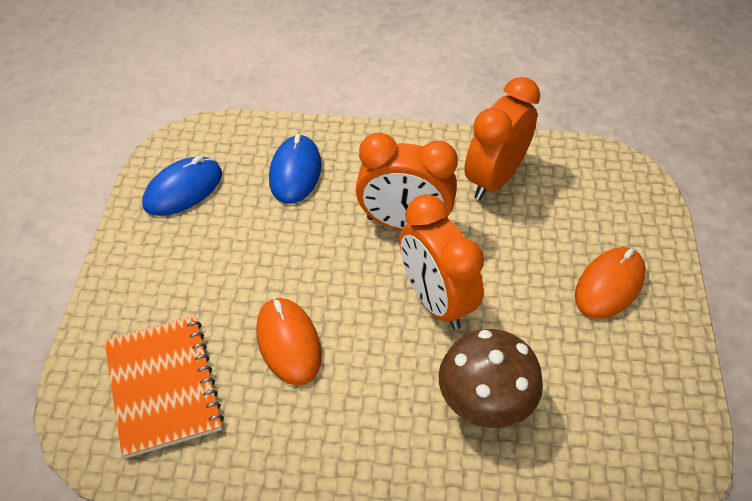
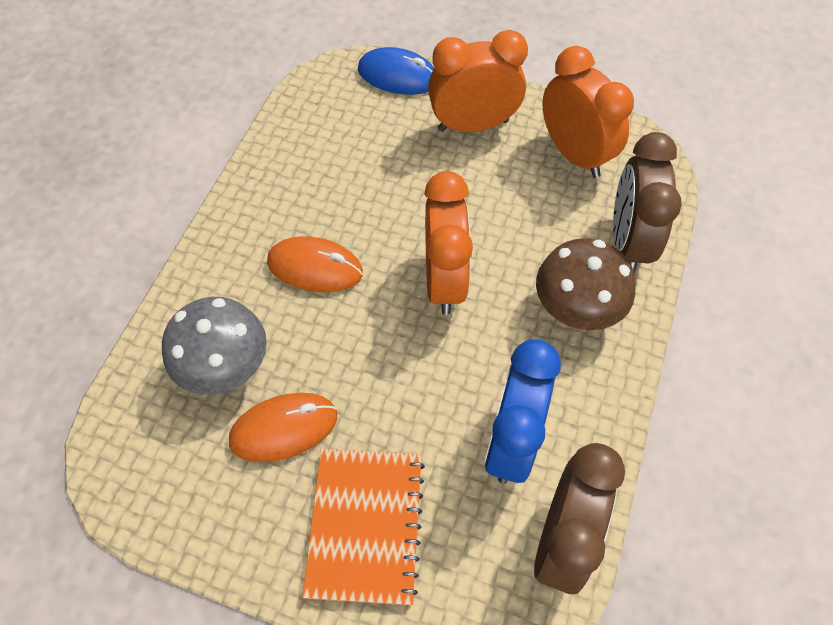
blue clock: none = 0 -> [485,339,561,484] = 1
blue mouse: [142,156,222,216] [269,134,321,204] = 2 -> [358,47,434,95] = 1
brown clock: none = 0 -> [534,443,625,594] [613,132,682,273] = 2
grey mushroom: none = 0 -> [162,297,267,395] = 1

